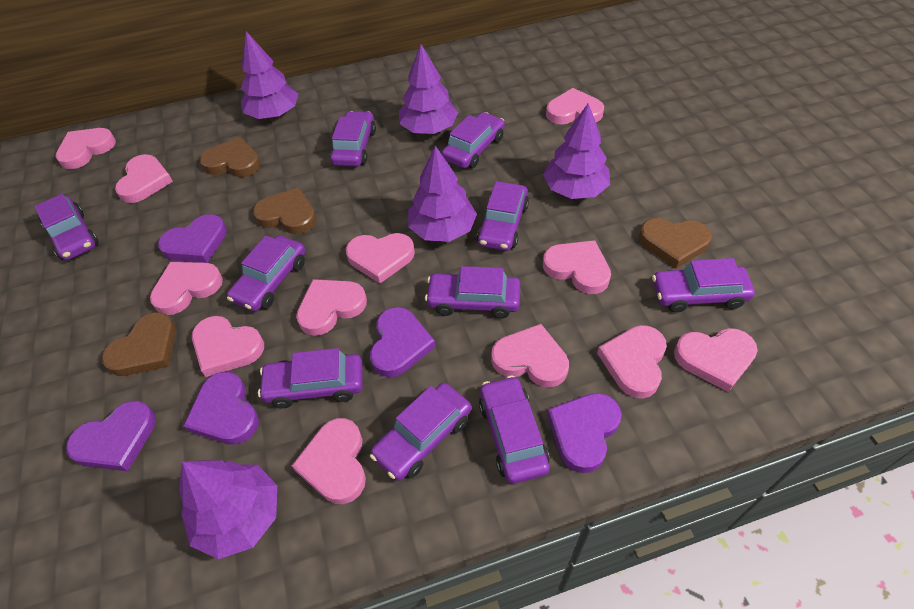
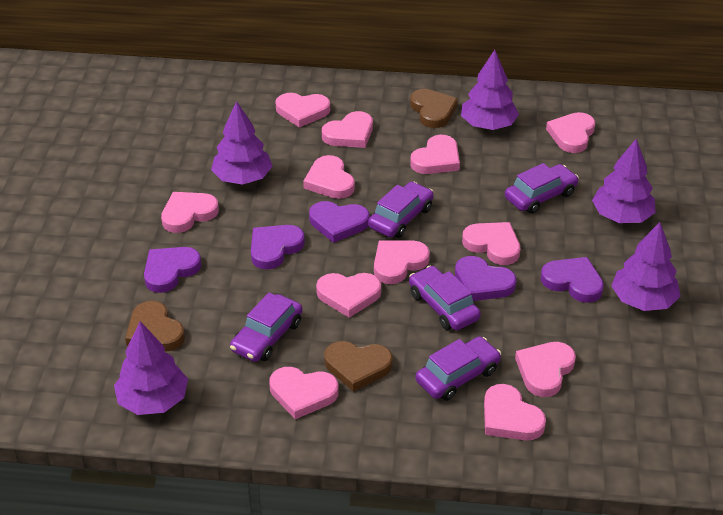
brown heart: [102,312,176,376] [200,137,261,177] [253,187,316,234] [639,218,712,268] = 4 -> [125,301,185,351] [324,341,393,392] [410,89,458,128] = 3
purple car: [34,194,99,260] [227,235,305,311] [258,348,363,408] [330,111,376,167] [370,383,471,481] [425,266,520,319] [442,112,505,168] [477,181,529,251] [479,375,550,484] [652,258,755,313] = 10 -> [230,293,303,362] [368,182,434,238] [409,266,481,330] [416,336,501,401] [505,163,579,214] = 5

